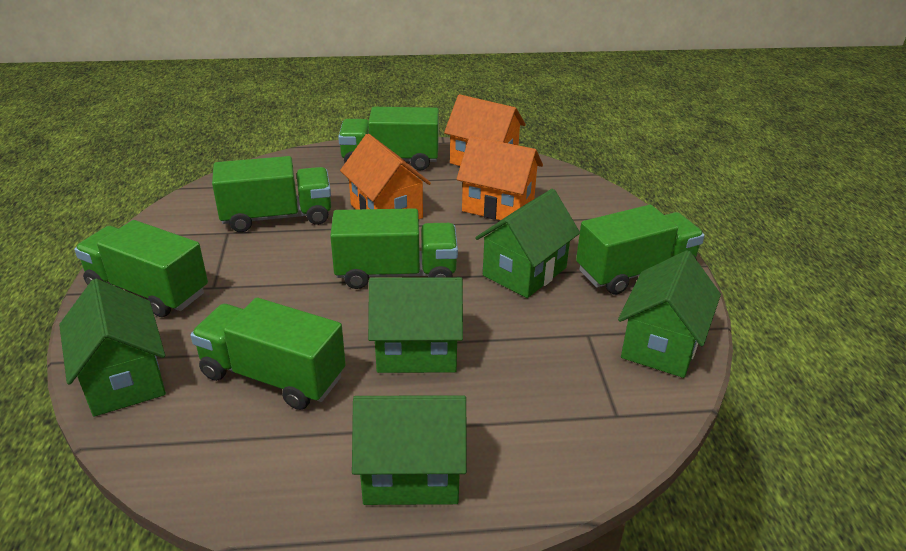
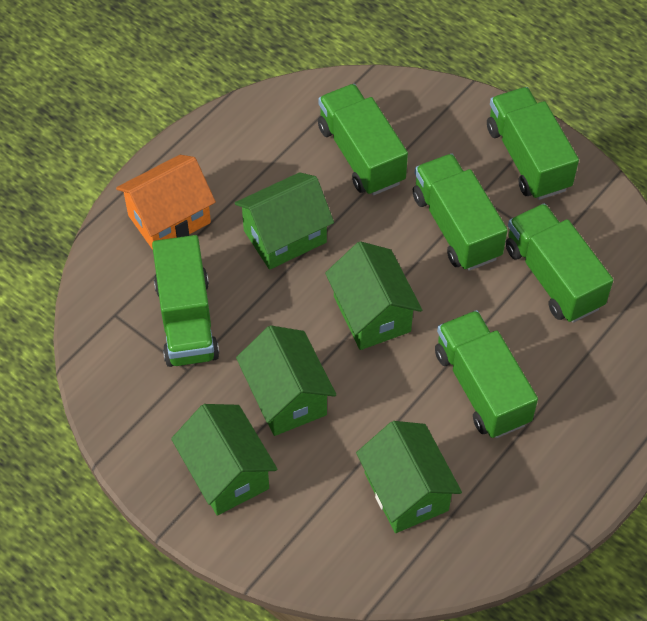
orange house: [340,134,431,219] [444,94,526,166] [457,136,543,220] = 3 -> [116,155,216,250] = 1

